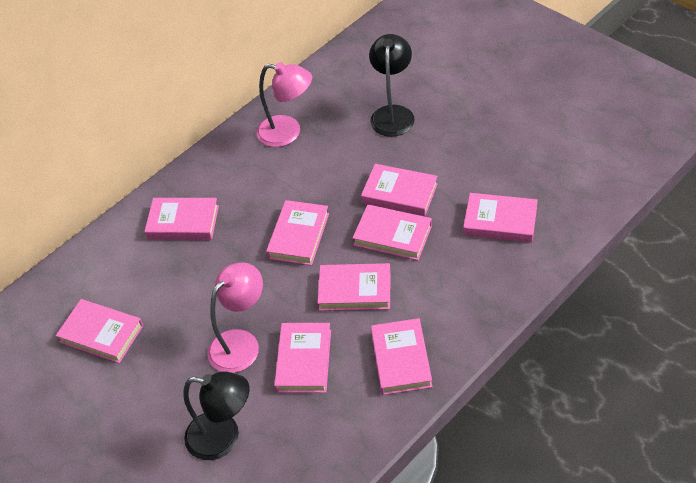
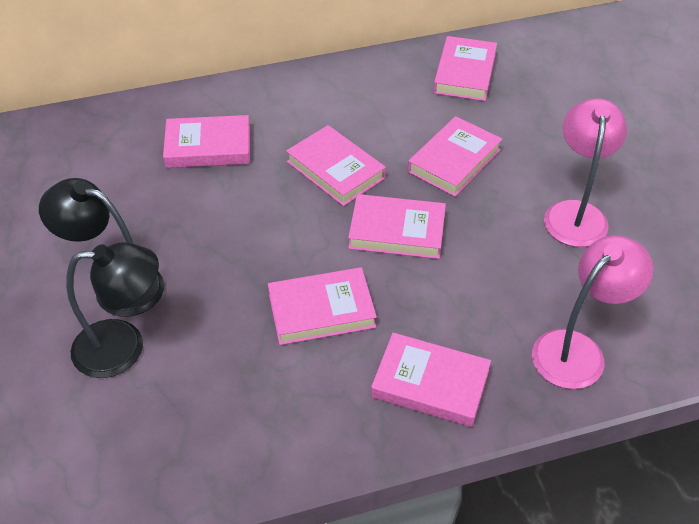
pink book: [56,299,143,363] [144,198,219,240] [266,200,329,266] [274,323,331,393] [318,263,391,311] [353,204,432,260] [361,164,438,216] [371,318,433,395] [463,193,538,242] = 9 -> [163,115,250,168] [268,267,377,345] [286,125,386,206] [348,194,446,259] [371,333,491,427] [408,116,502,197] [433,36,497,101] = 7

